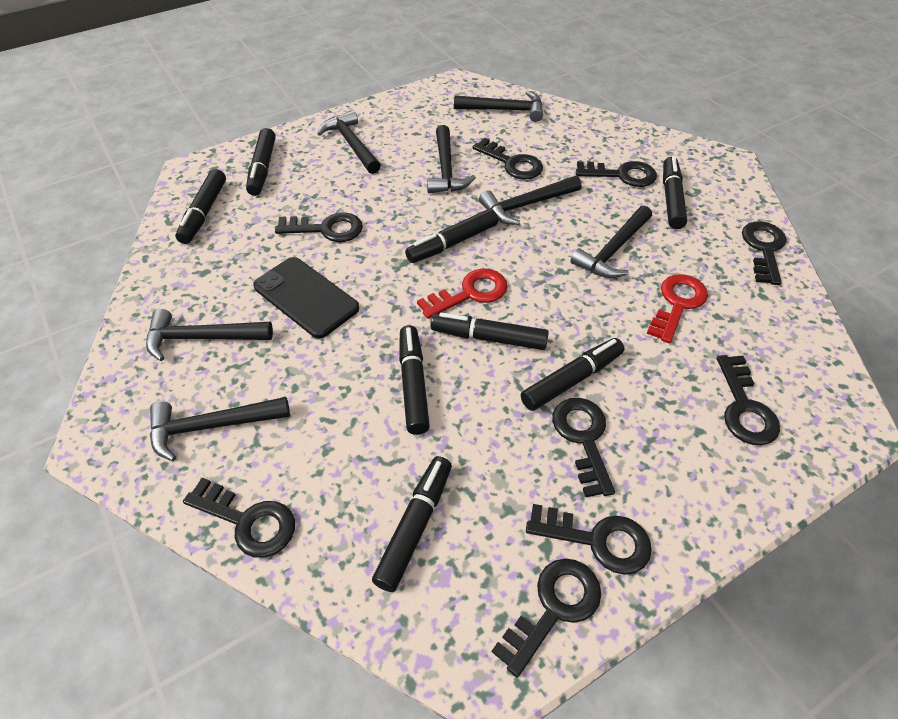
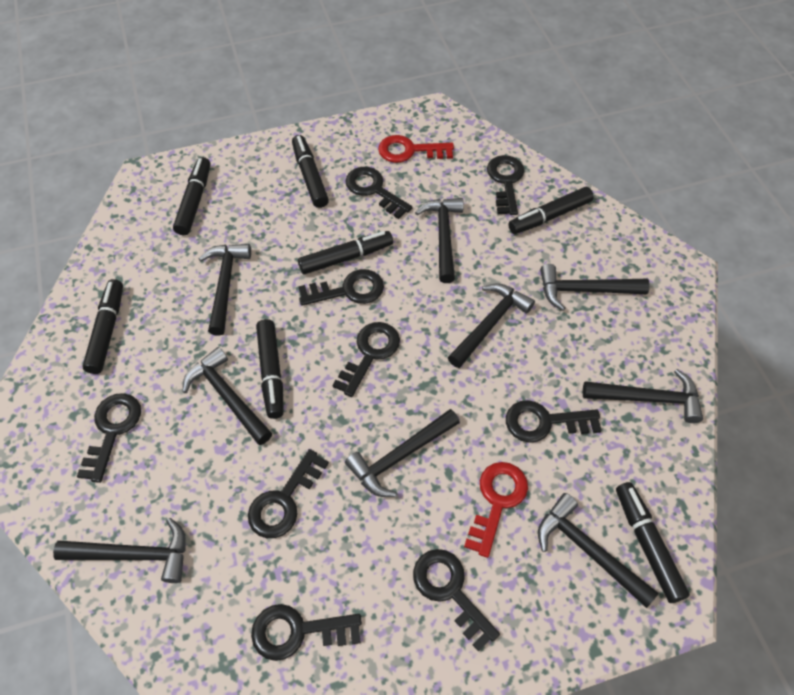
black hammer: [146,308,273,361] [150,397,290,461] [317,110,381,174] [427,125,476,193] [454,91,543,122] [479,176,581,225] [570,206,652,278] = 7 -> [53,518,186,583] [183,347,272,445] [198,244,251,335] [345,409,460,497] [415,198,464,283] [448,283,535,368] [538,493,658,608] [540,264,650,311] [583,369,703,423] = 9
black marker: [175,169,226,244] [246,128,275,196] [372,456,452,592] [399,325,430,435] [405,209,498,263] [431,312,549,350] [521,338,625,411] [663,156,687,229] = 8 -> [82,279,123,374] [173,157,210,235] [256,319,284,419] [292,135,329,208] [298,231,393,274] [508,187,594,234] [616,482,690,603] = 7
black phone: [253,257,359,338] = 1 -> none = 0

